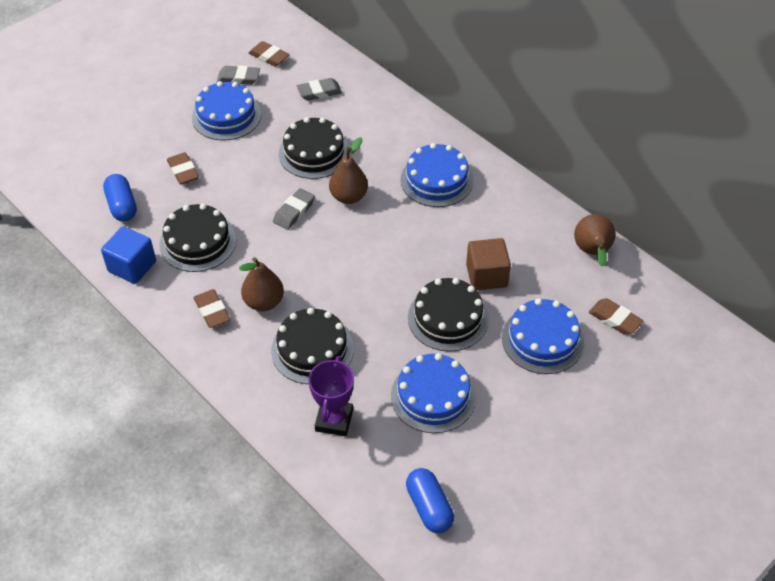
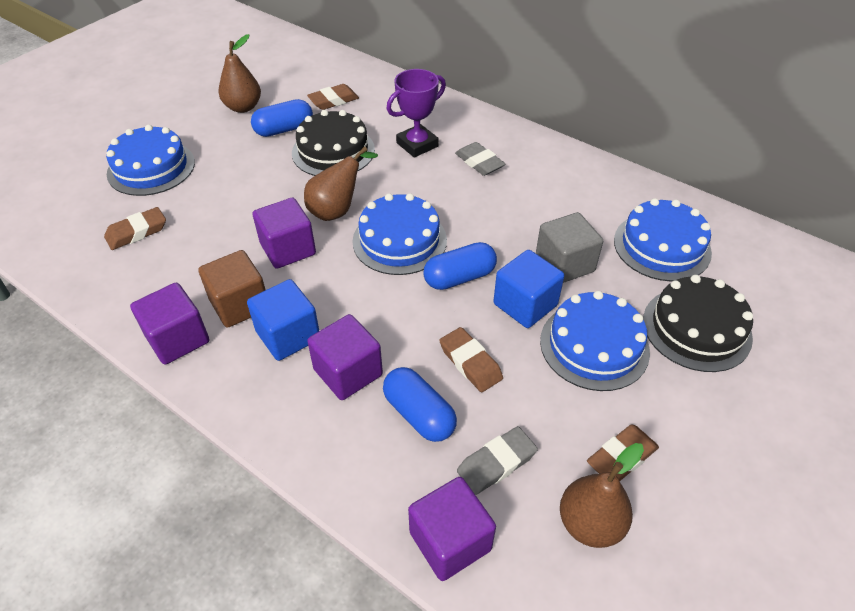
black cake: [160,204,236,272] [271,308,354,384] [279,117,350,179] [408,278,489,352] = 4 -> [292,110,375,176] [643,275,753,372] = 2
blue capsule: [103,174,137,221] [406,468,454,533] = 2 -> [251,99,313,137] [383,367,457,442] [424,242,497,290] = 3
blue cube: [101,226,156,284] = 1 -> [247,279,319,361] [493,250,564,328] = 2
grey cube: none = 0 -> [536,212,603,283] = 1
grey eraser: [217,65,260,85] [273,188,315,230] [297,78,342,101] = 3 -> [455,142,505,176] [457,426,538,495] = 2
purple cube: none = 0 -> [130,283,209,365] [253,198,316,269] [307,314,383,400] [408,477,496,581] = 4

